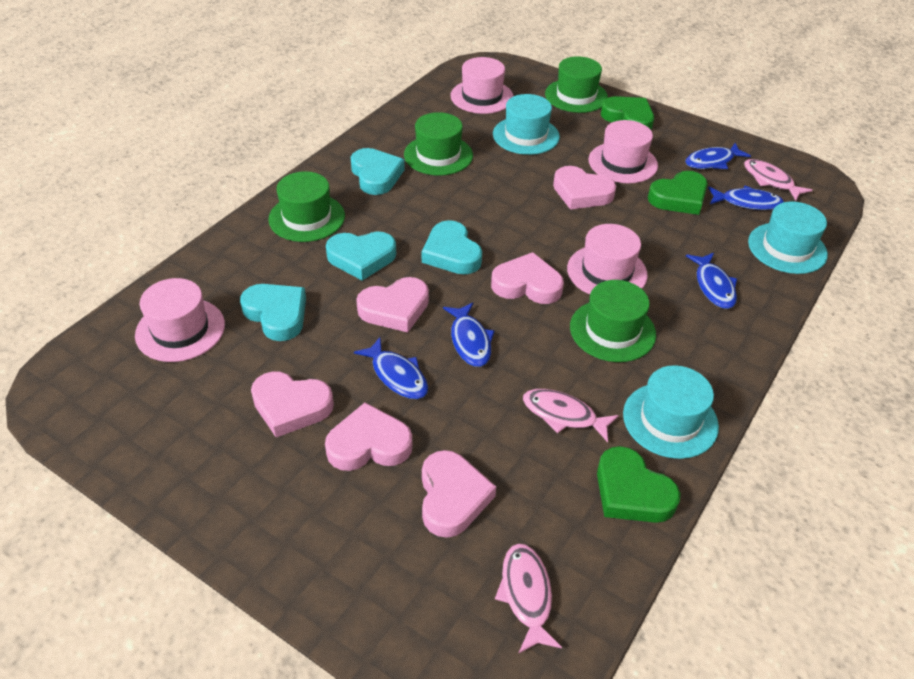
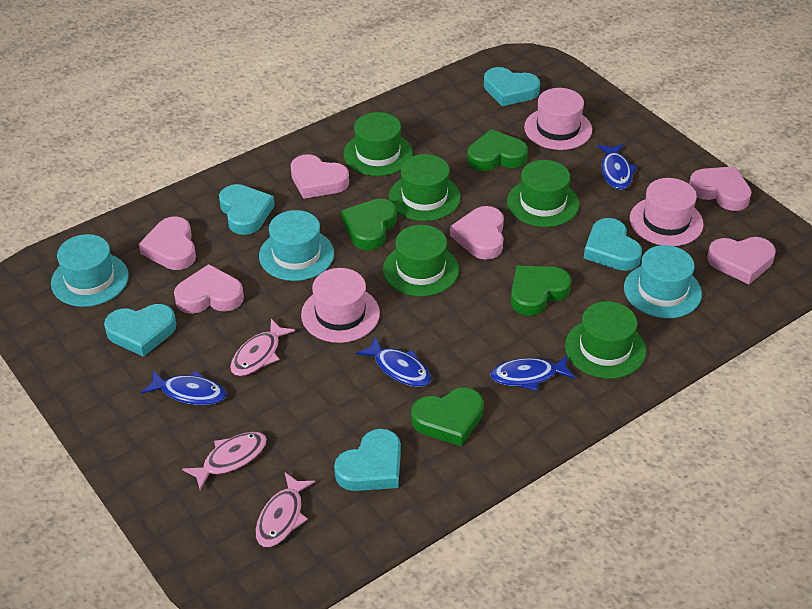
blue fish: [354,337,428,399] [443,302,495,367] [685,143,751,169] [686,253,737,309] [708,186,784,210] = 5 -> [141,370,226,405] [356,337,431,387] [491,355,575,391] [598,144,637,190] = 4
green hat: [268,171,345,242] [404,112,473,175] [545,56,608,113] [570,280,656,362] = 4 -> [343,112,413,176] [383,225,459,296] [389,154,461,221] [507,160,579,227] [565,301,646,379] = 5
green heart: [597,446,681,523] [601,96,654,130] [648,171,708,215] = 3 -> [341,199,397,250] [411,387,484,446] [467,129,528,171] [511,266,571,316] = 4
pink hat: [135,278,225,362] [451,57,513,114] [567,224,648,295] [589,120,658,183] = 4 -> [301,268,380,343] [524,88,592,150] [630,178,704,246] = 3
turquoise heart: [240,284,306,341] [326,231,396,281] [351,148,405,195] [422,220,482,275] = 4 -> [104,304,176,357] [219,184,275,235] [334,429,401,491] [484,67,540,106] [584,218,642,271] = 5

